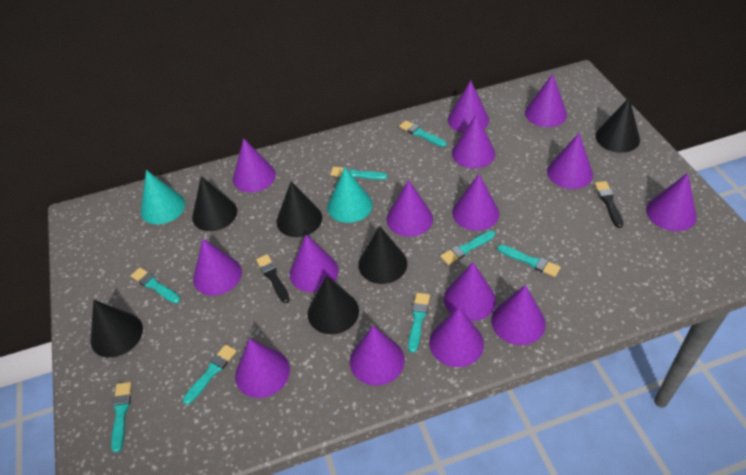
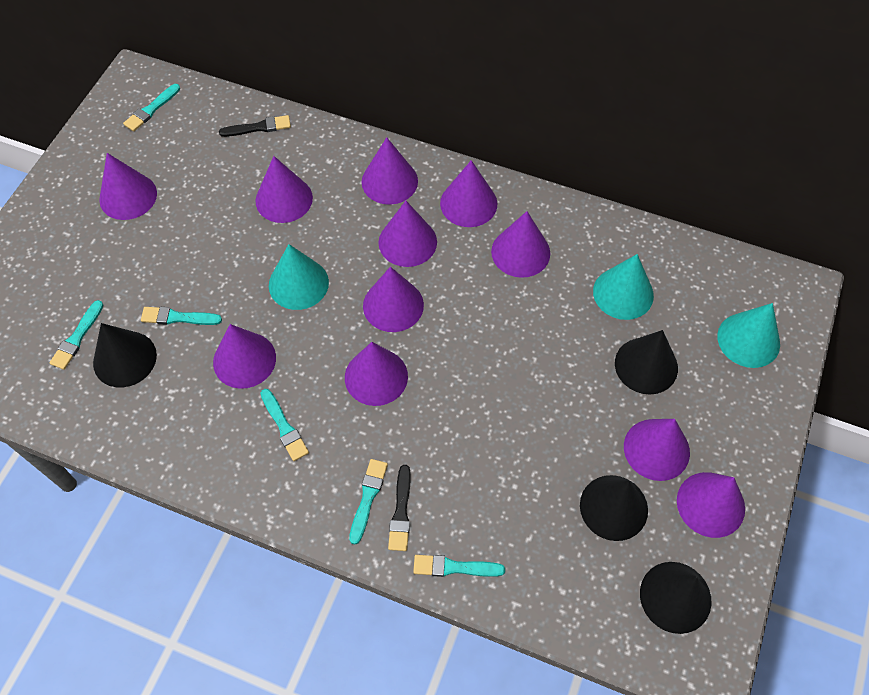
black cone: [90,300,143,358] [192,176,237,231] [276,182,322,237] [308,276,359,334] [358,226,407,284] [595,97,640,153] = 6 -> [93,323,157,387] [580,475,648,541] [615,330,678,394] [640,562,712,634] = 4
purple cone: [193,239,242,296] [233,138,276,192] [235,338,290,398] [290,235,339,292] [350,326,404,385] [386,180,433,237] [429,307,484,367] [444,262,496,321] [448,80,489,133] [452,114,495,169] [452,174,499,231] [491,285,546,345] [525,74,567,127] [547,133,593,189] [646,173,697,231] = 15 -> [99,153,157,220] [213,324,276,389] [255,156,313,223] [345,342,408,406] [362,137,418,205] [363,267,424,332] [378,201,437,267] [440,160,498,227] [491,211,550,278] [624,419,690,481] [677,472,745,538] = 11
turquoise brush: [111,382,132,453] [131,267,180,304] [183,344,237,405] [330,167,387,180] [399,120,447,147] [408,293,430,353] [440,231,495,265] [497,245,561,277] = 8 -> [49,300,103,370] [123,84,180,131] [141,307,222,325] [261,389,309,461] [349,459,388,545] [413,555,505,577] = 6
turquoise cone: [141,170,185,225] [327,167,373,223] = 2 -> [269,244,329,310] [593,254,654,320] [717,303,780,368] = 3

